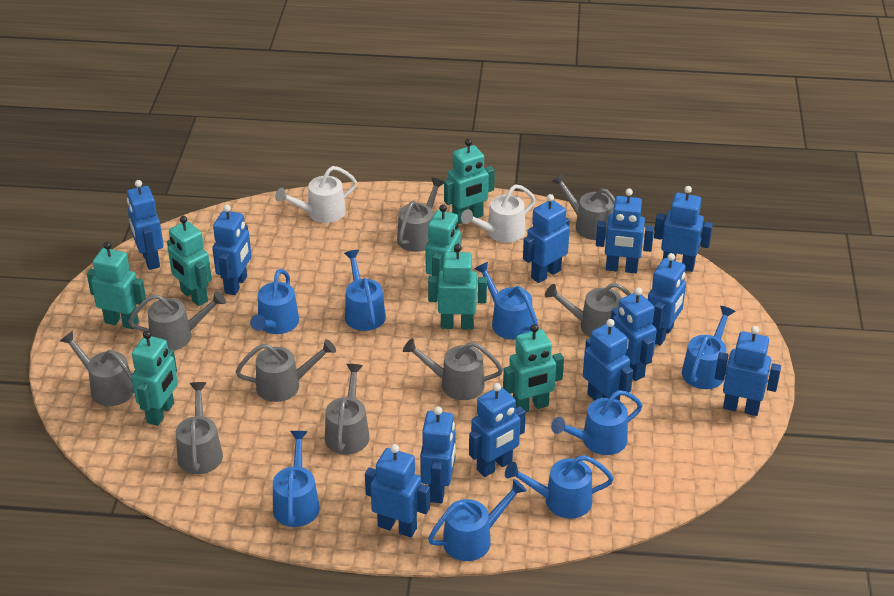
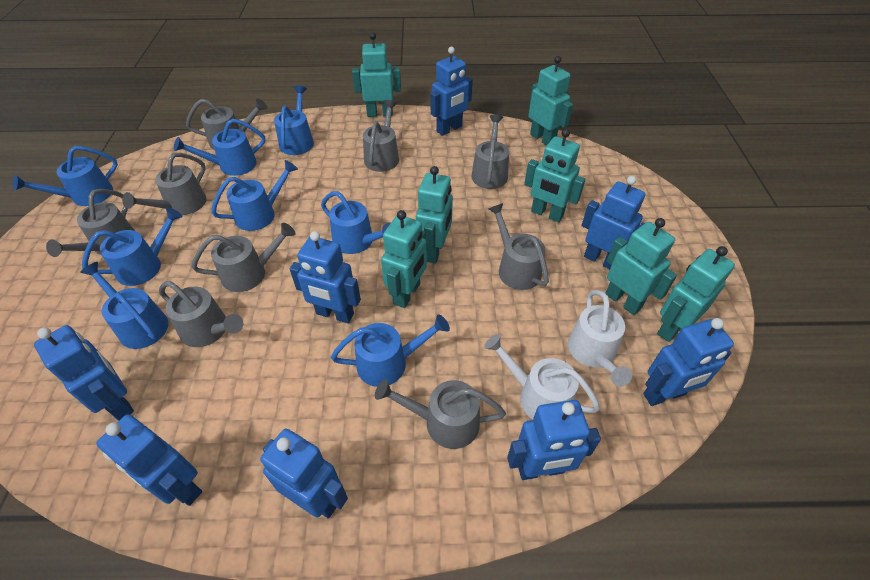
blue robot: [127,180,164,270] [212,204,251,295] [365,444,430,538] [420,406,456,503] [469,383,526,477] [523,194,570,283] [583,319,633,401] [596,188,654,273] [611,287,657,381] [648,253,686,346] [654,186,713,272] [715,326,781,416] = 12 -> [34,325,134,421] [96,414,202,506] [260,429,348,518] [290,231,361,323] [431,47,473,136] [507,400,601,480] [581,176,645,269] [643,318,734,406] = 8

